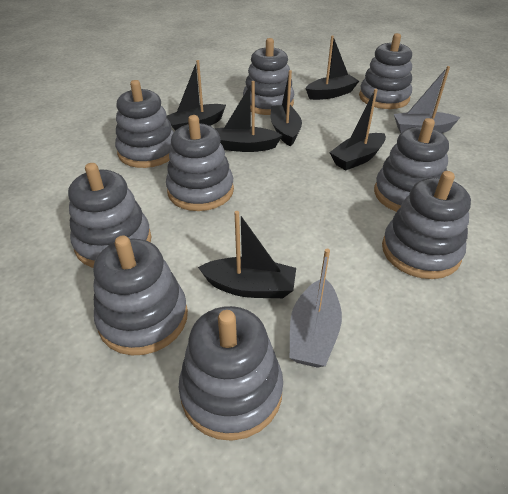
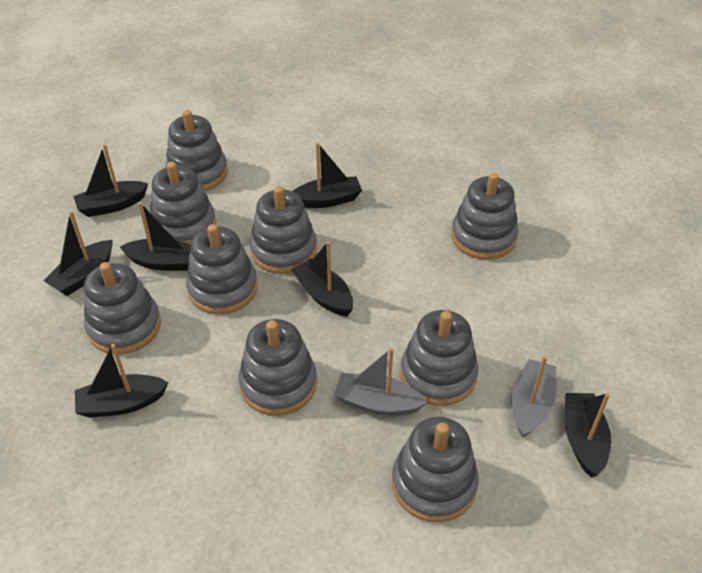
black boat: [166,60,226,131] [198,211,296,298] [215,81,282,152] [271,70,302,146] [306,36,359,100] [329,89,386,171] = 6 -> [43,211,113,296] [73,144,148,217] [75,344,169,418] [120,202,191,271] [291,242,353,316] [292,143,362,208] [565,393,611,477] = 7

